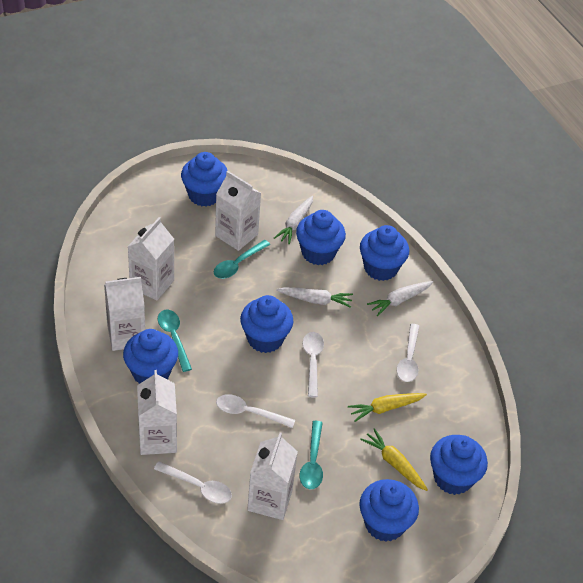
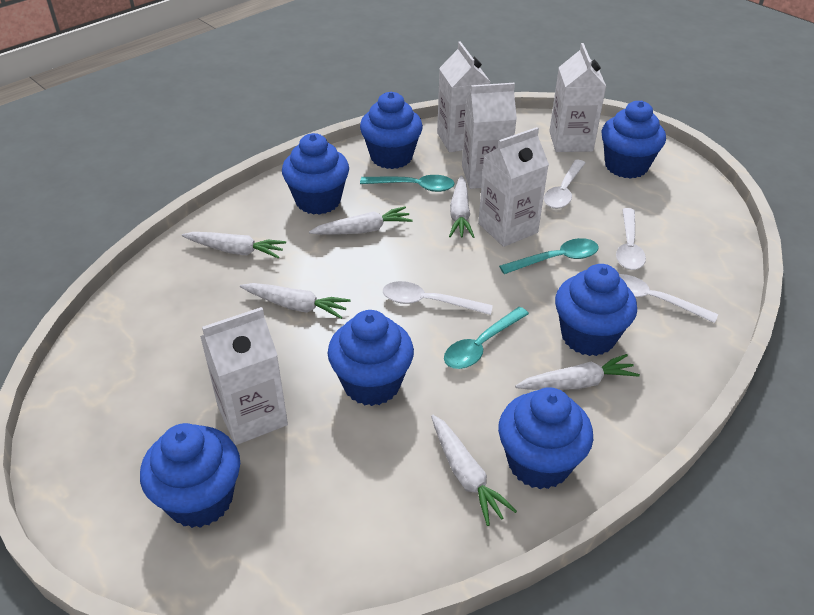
white carrot: [274,196,313,245] [276,287,353,308] [367,281,433,316] = 3 -> [182,232,286,258] [240,283,350,319] [309,207,413,235] [431,415,517,526] [449,176,474,238] [515,354,640,390] = 6
yellow carrot: [348,393,427,422] [360,428,428,491] = 2 -> none = 0

